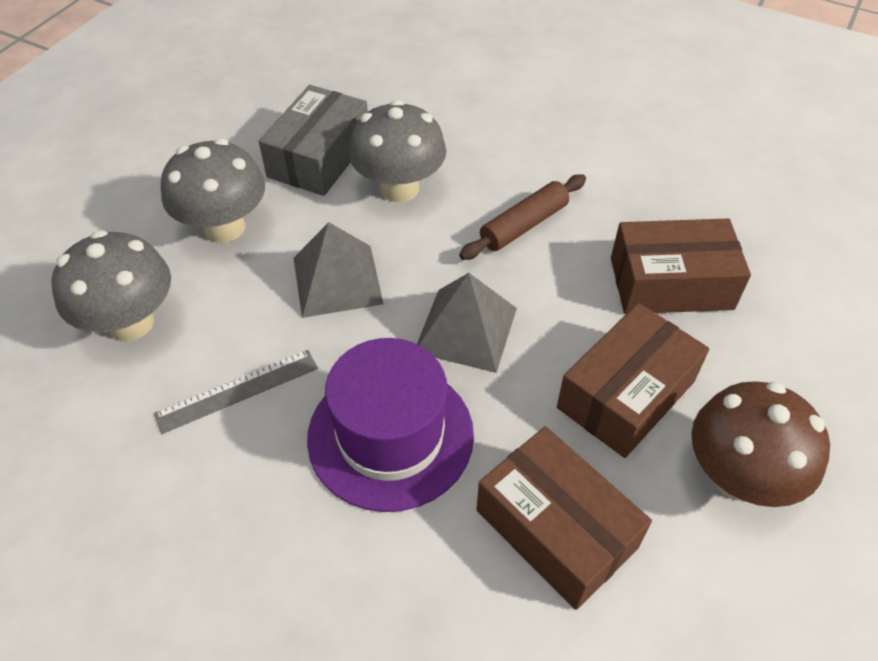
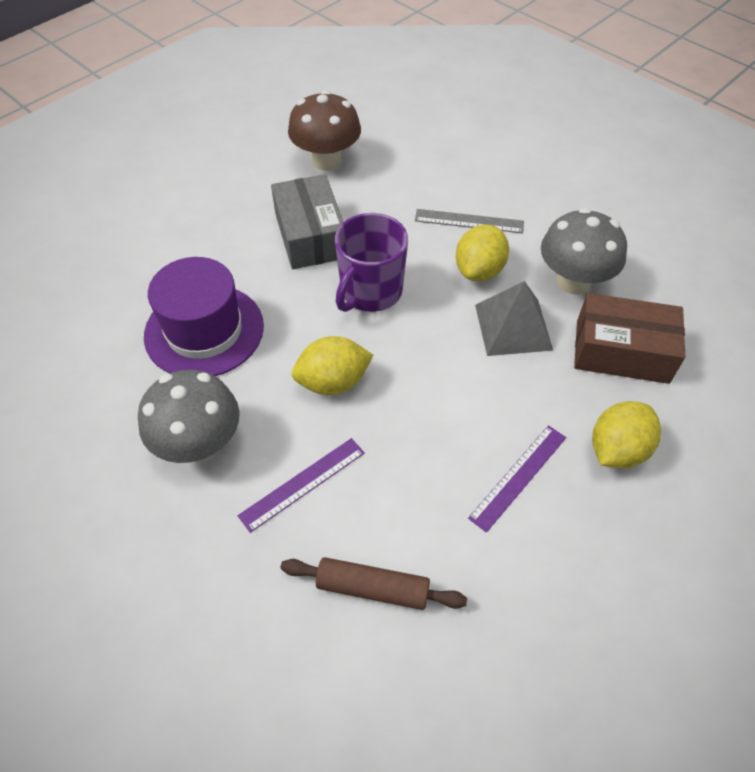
brown box: [476,426,652,610] [557,303,709,458] [611,218,751,314] = 3 -> [574,293,685,384] = 1
grey mushroom: [51,230,171,341] [161,139,265,243] [349,100,446,202] = 3 -> [138,370,240,463] [541,208,627,294] = 2
grey pyramid: [294,222,384,318] [417,273,517,373] = 2 -> [475,281,553,356] = 1
purple mug: none = 0 -> [335,213,408,312] = 1
purple ruler: none = 0 -> [238,438,365,533] [468,425,566,533] = 2
yellow lemon: none = 0 -> [292,336,373,395] [456,224,509,281] [592,401,661,469] = 3

